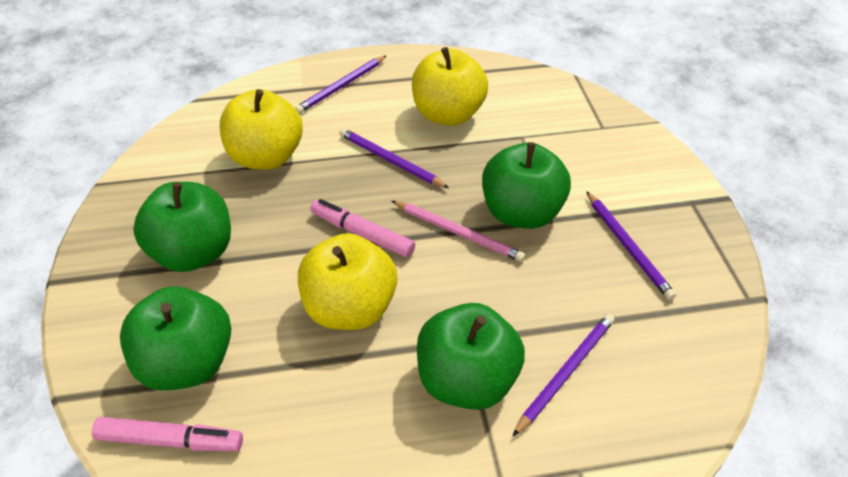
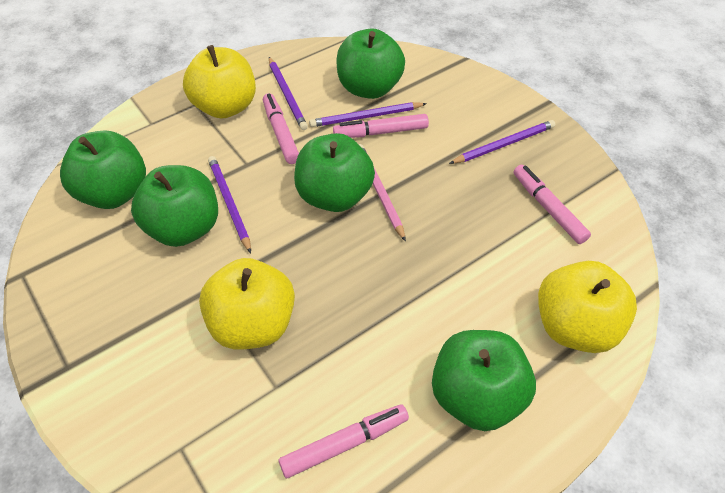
green apple: [120,286,231,391] [133,182,231,272] [417,303,525,410] [482,142,571,229] = 4 -> [60,131,146,209] [131,165,218,247] [294,133,375,212] [336,29,405,99] [432,330,536,431] = 5
pink marker: [92,417,243,451] [310,199,415,258] = 2 -> [263,93,299,164] [278,404,409,478] [333,114,429,138] [513,165,591,244] = 4

